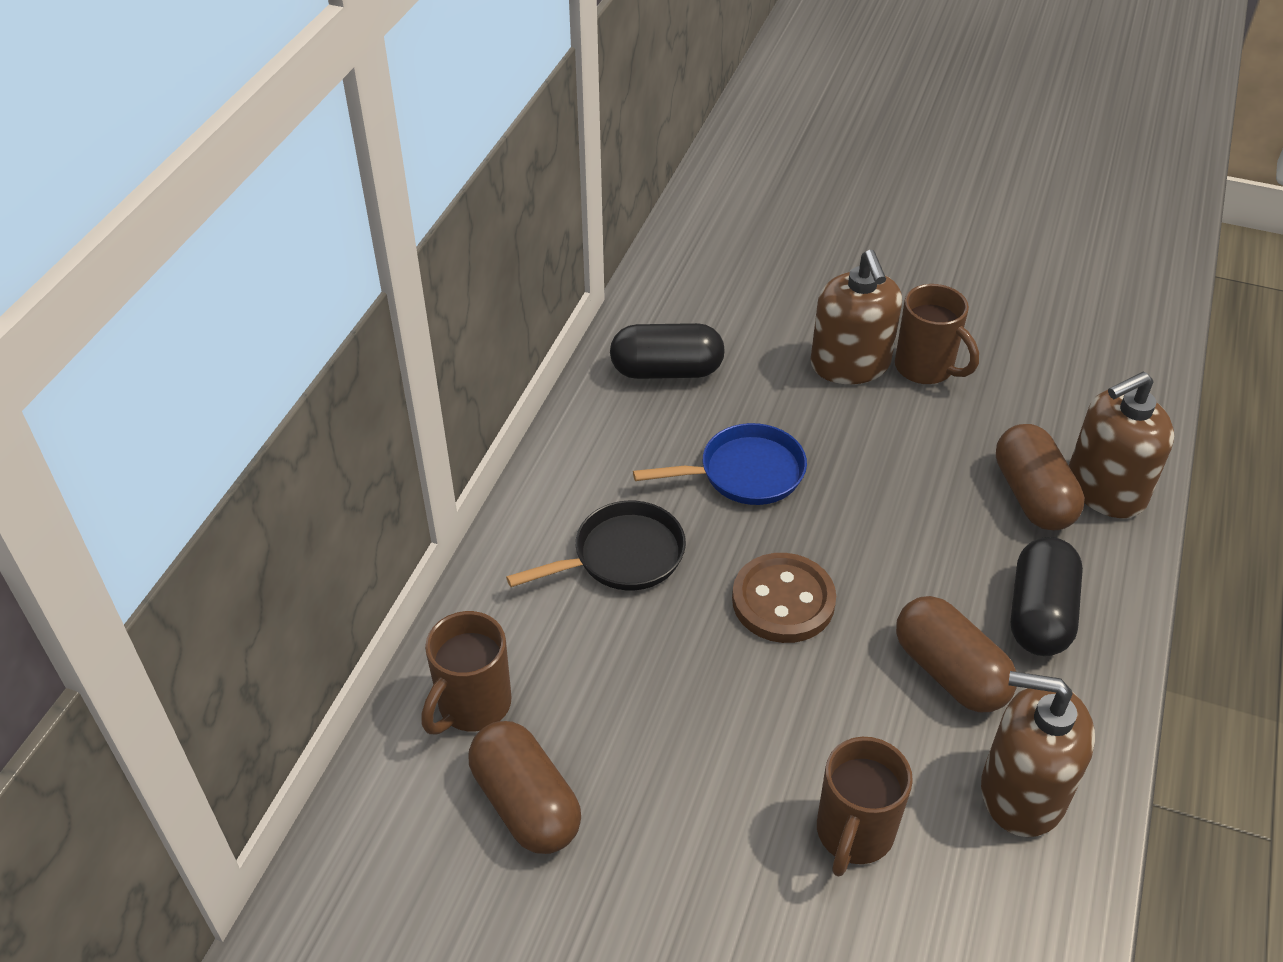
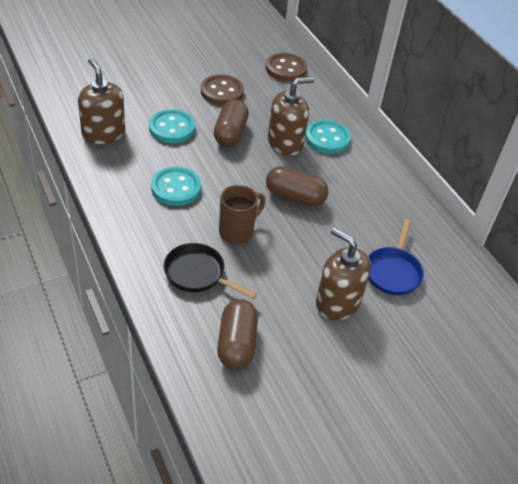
black capsule: [610,323,725,379] [1011,537,1083,656] = 2 -> none = 0
brown button: [732,553,836,643] = 1 -> [201,75,244,105] [266,53,307,81] = 2
brown mug: [421,611,511,734] [817,737,913,877] [895,284,979,384] = 3 -> [219,185,265,244] = 1
turquoise button: none = 0 -> [149,109,195,143] [151,167,201,206] [305,120,351,154] = 3

